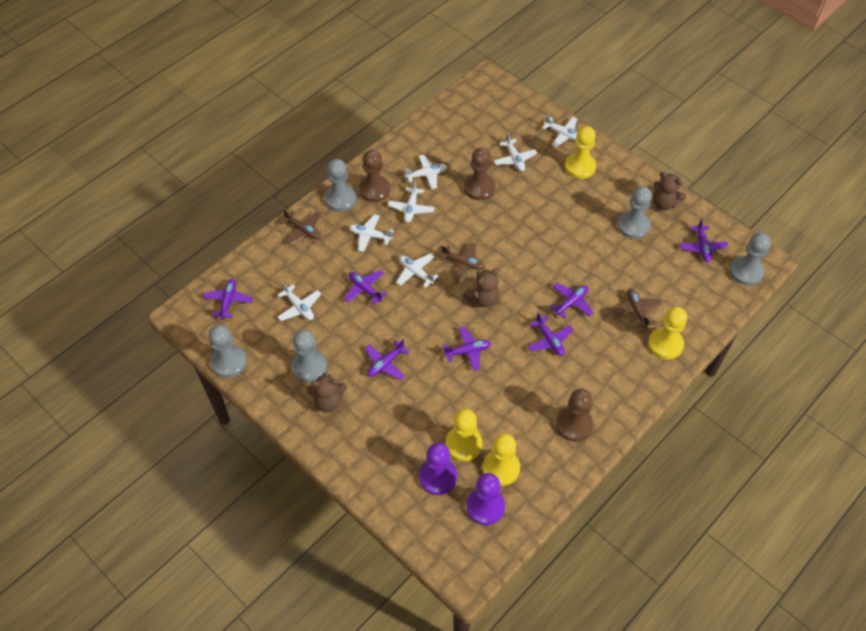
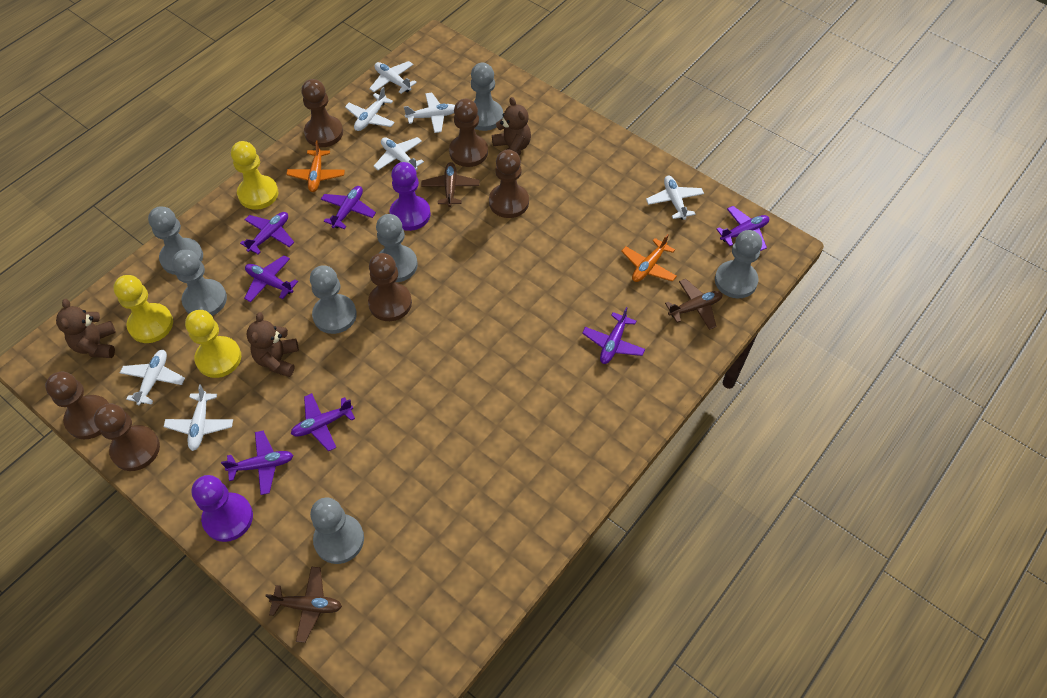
brown pawn: [359,149,390,202] [464,147,495,200] [556,389,593,442] = 3 -> [45,372,109,439] [94,404,160,471] [301,79,343,147] [368,253,412,321] [449,99,488,167] [489,149,529,218] = 6
grey pawn: [208,325,247,378] [291,329,327,382] [325,159,357,212] [617,186,652,239] [730,233,771,286] = 5 -> [148,206,203,275] [172,250,227,316] [310,265,357,334] [310,498,364,564] [376,214,418,282] [471,63,503,131] [715,230,762,298] = 7
orange plane: none = 0 -> [286,140,345,192] [621,234,677,282] = 2
yellow pawn: [445,409,483,462] [483,433,520,486] [565,126,596,179] [648,307,687,360] = 4 -> [113,275,173,343] [185,310,241,378] [231,141,278,210] = 3

